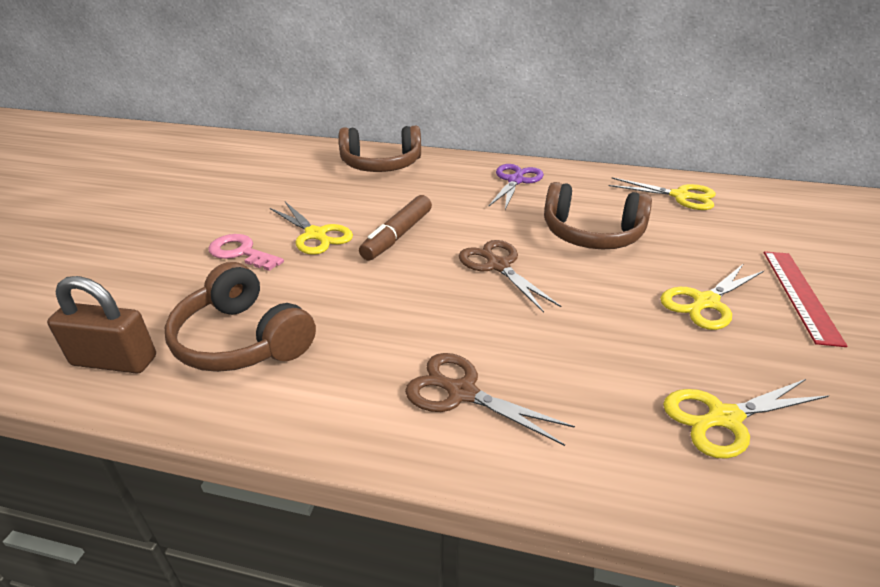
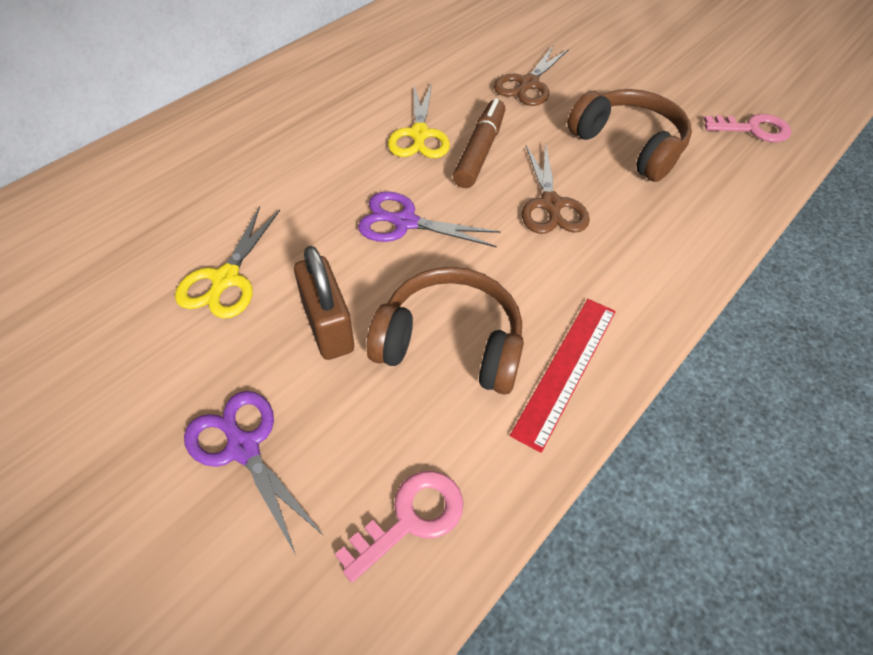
brown headphones: [165,262,316,372] [339,126,421,172] [544,182,652,249] = 3 -> [367,267,524,394] [567,89,692,182] = 2
pink key: [208,234,284,271] = 1 -> [335,471,464,583] [704,114,791,142] = 2
purple scissors: [488,164,544,210] = 1 -> [184,391,324,555] [358,191,501,247] = 2
yellow scissors: [270,202,353,255] [609,177,716,210] [660,263,764,330] [663,379,829,459] = 4 -> [175,206,280,319] [388,84,450,158] = 2

